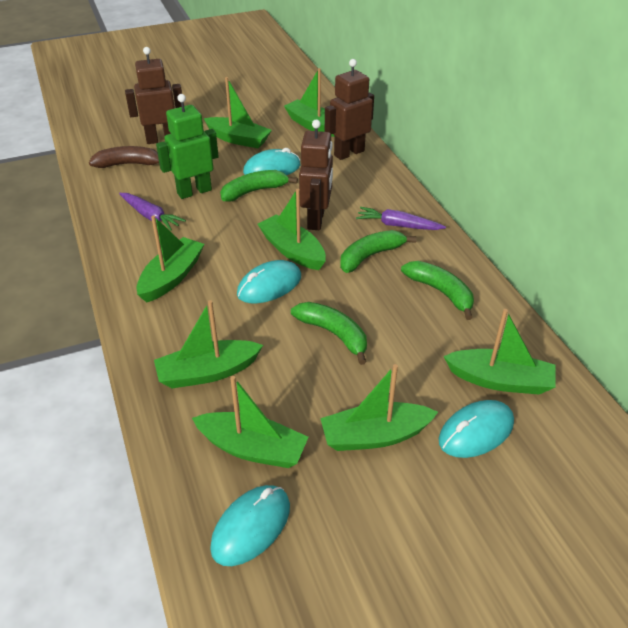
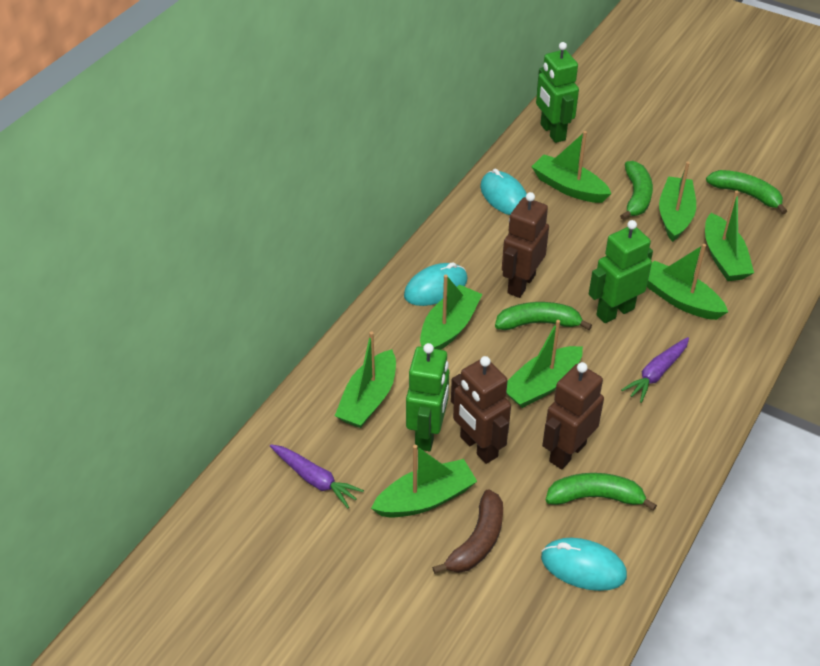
green robot: [156,94,219,199] = 1 -> [406,343,449,451] [536,42,579,143] [589,220,653,323] = 3
turquoise mouse: [210,485,290,566] [237,260,301,303] [243,148,301,175] [439,400,514,458] = 4 -> [404,262,467,306] [480,169,527,215] [541,538,627,591] = 3

